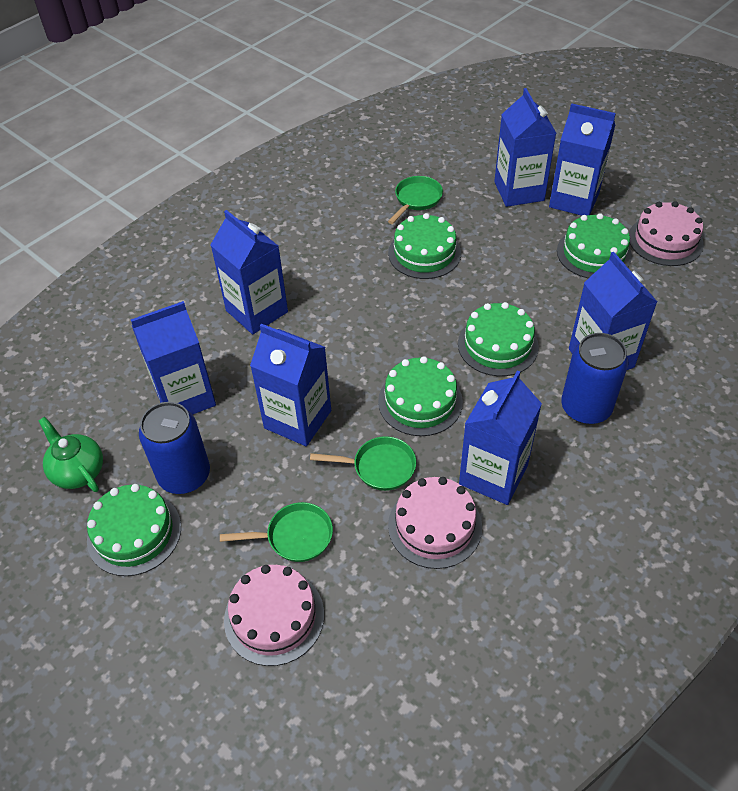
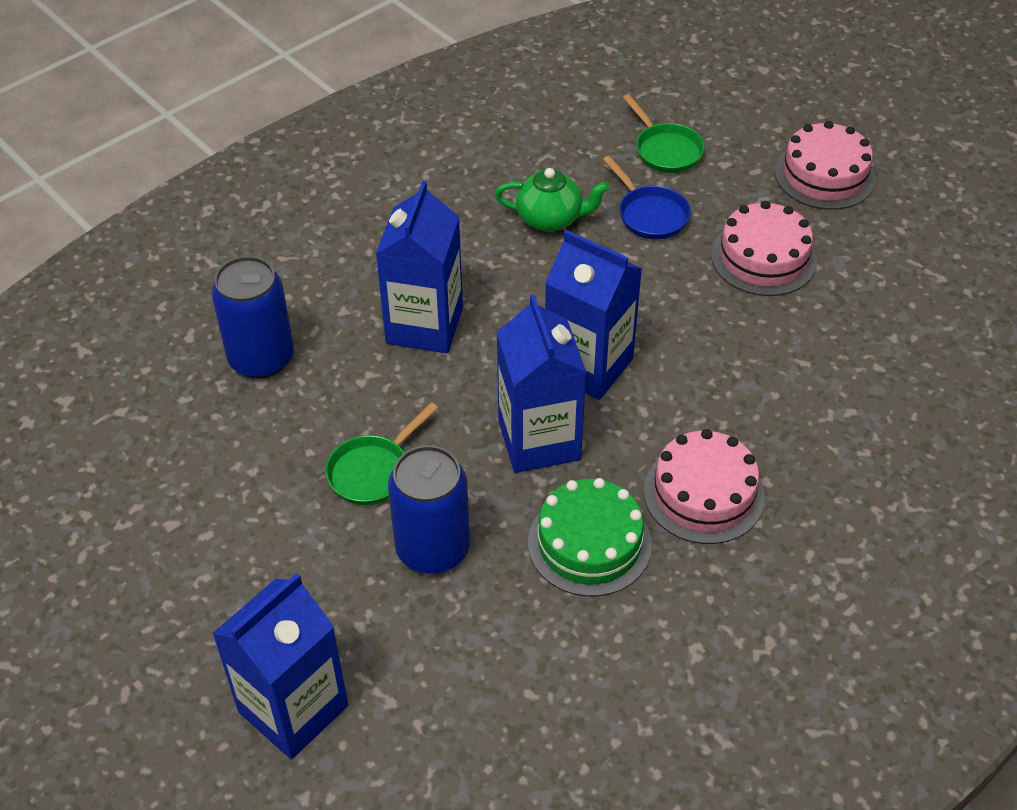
blue carton: [131,301,216,415] [211,210,288,334] [250,324,331,446] [459,370,542,505] [494,88,556,207] [549,103,616,216] [569,252,657,370] = 7 -> [212,573,348,759] [376,180,463,353] [497,295,587,473] [545,230,642,400] = 4
blue pan: none = 0 -> [603,156,691,240] = 1
green cake: [87,484,181,576] [378,356,463,436] [388,213,461,279] [458,302,539,376] [557,213,632,278] = 5 -> [528,478,652,597] = 1
green pan: [220,502,333,562] [310,436,416,491] [388,176,443,224] = 3 -> [326,402,438,505] [623,94,705,173] = 2

